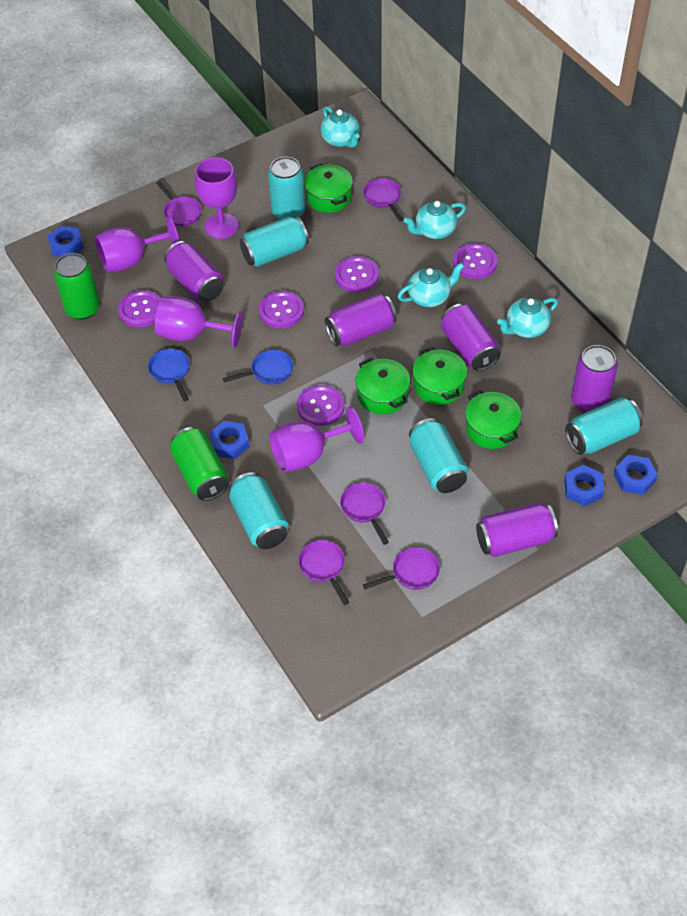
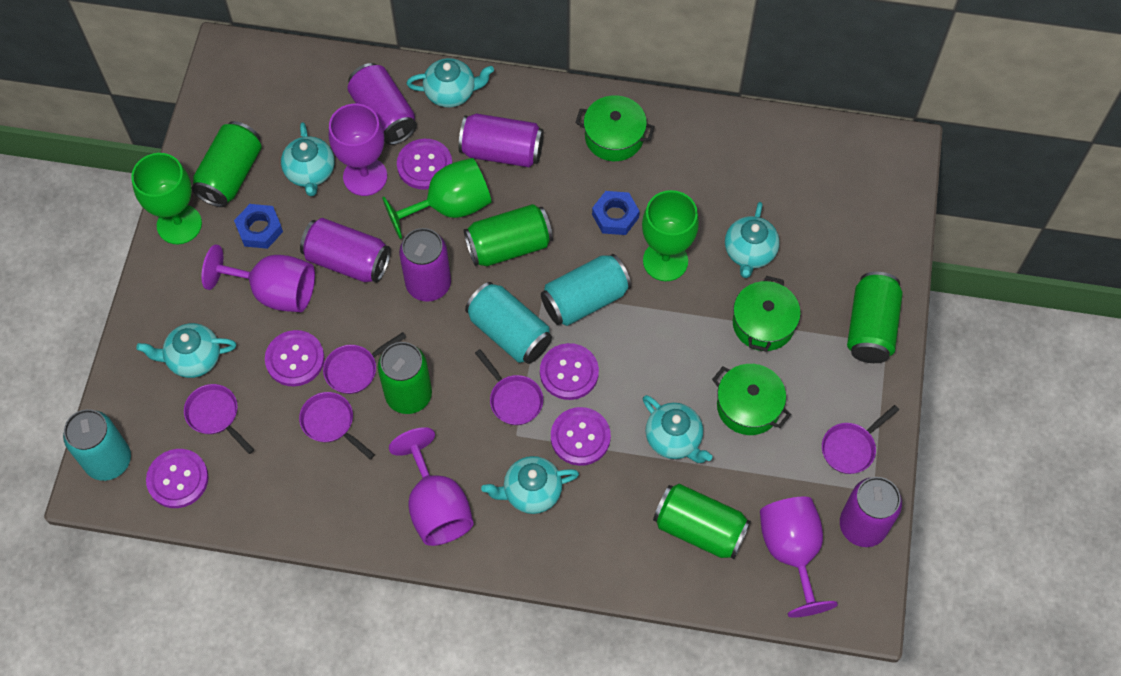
blue nut: [47,226,84,257] [209,421,250,459] [564,465,604,507] [614,455,658,495] = 4 -> [234,204,283,249] [592,191,640,235] = 2
blue pan: [148,349,190,401] [223,350,293,385] = 2 -> none = 0
green can: [54,253,100,320] [169,427,229,501] = 2 -> [191,121,262,207] [378,342,432,414] [464,204,553,266] [653,484,751,559] [847,272,903,363] = 5
green goblet: none = 0 -> [131,153,202,244] [382,158,491,239] [642,190,699,281] = 3
green pot: [304,164,353,213] [356,358,410,414] [412,347,467,405] [465,390,522,449] = 4 -> [575,95,655,161] [712,364,791,435] [733,276,801,352] = 3
turquoise can: [229,472,289,549] [240,216,309,267] [268,157,305,220] [409,418,468,493] [565,397,643,455] = 5 -> [63,409,131,481] [465,282,552,364] [541,254,631,326] = 3
turquoise teapot: [321,106,360,148] [397,263,464,307] [404,201,466,239] [497,297,558,338] = 4 -> [136,323,236,378] [281,122,334,196] [407,58,494,107] [481,456,579,514] [643,395,712,463] [725,202,780,278] = 6

